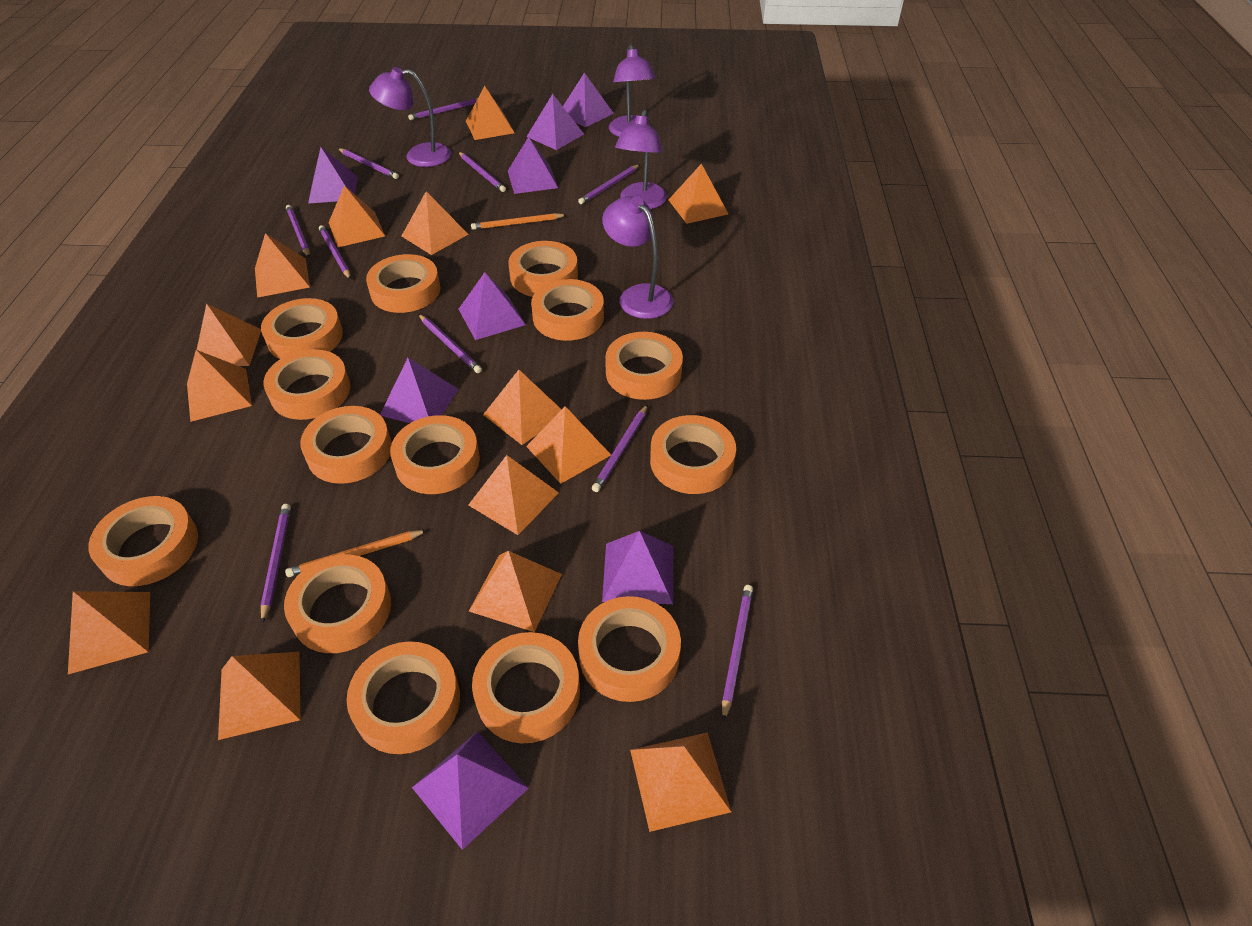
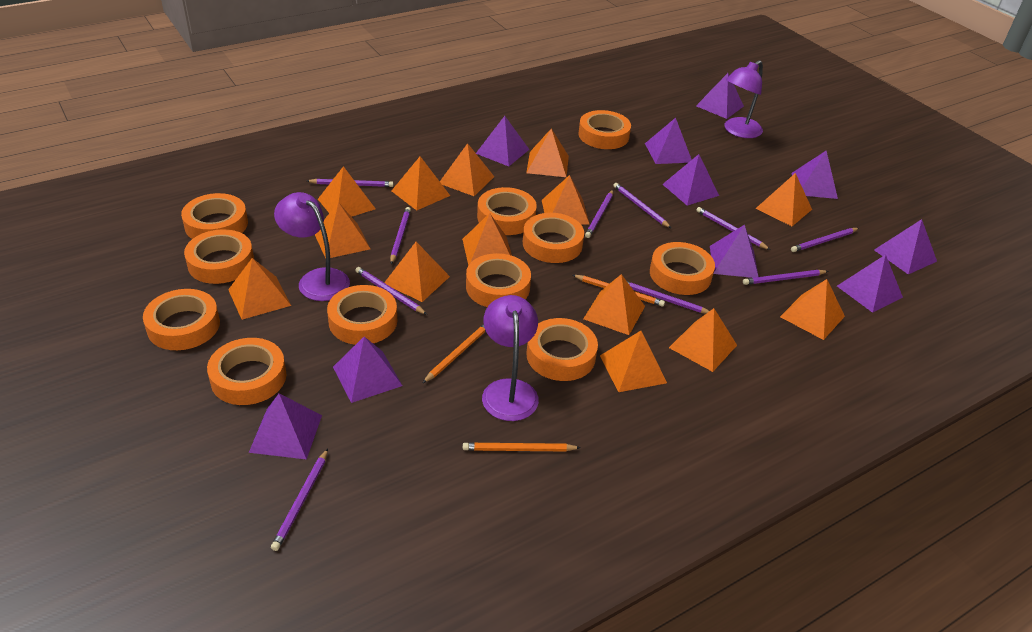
orange pencil: [285,530,428,577] [471,213,566,230] = 2 -> [423,324,486,383] [463,443,581,451] [573,275,665,307] = 3
orange tape: [88,496,198,586] [261,298,343,359] [264,349,351,420] [284,555,391,653] [300,406,392,484] [347,641,460,754] [366,254,441,313] [390,415,480,494] [472,632,580,743] [508,241,578,297] [531,279,604,341] [578,596,681,702] [605,332,683,400] [650,415,736,494] = 14 -> [143,289,220,350] [181,193,248,239] [184,229,254,284] [207,338,286,405] [327,285,397,345] [466,253,531,307] [477,187,537,235] [523,213,584,263] [526,318,598,381] [578,110,631,149] [650,242,715,295] = 11
purple lamp: [369,67,451,167] [602,196,673,319] [609,45,656,137] [615,110,667,209] = 4 -> [274,192,350,301] [482,295,539,421] [724,60,763,138] = 3
purple pyramid: [308,147,358,204] [380,358,459,423] [412,731,529,850] [459,272,526,340] [508,137,558,194] [527,94,584,150] [563,73,614,127] [602,531,673,604] = 8 -> [249,394,322,460] [333,337,402,403] [476,116,530,166] [645,118,692,164] [662,154,719,206] [696,73,744,119] [710,225,759,278] [792,151,838,199] [837,254,903,313] [874,219,937,274] = 10

